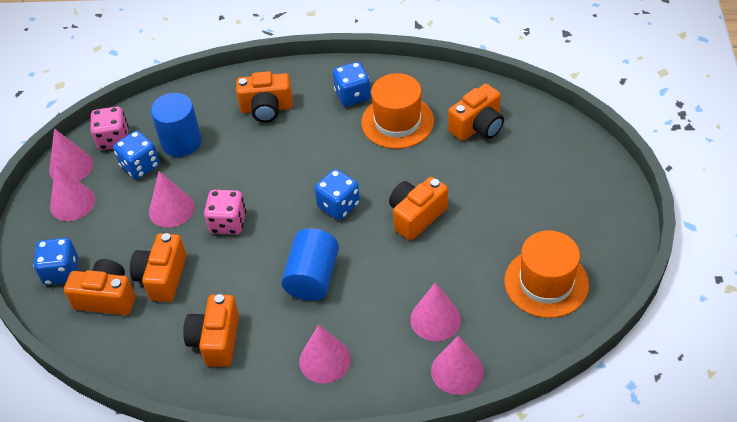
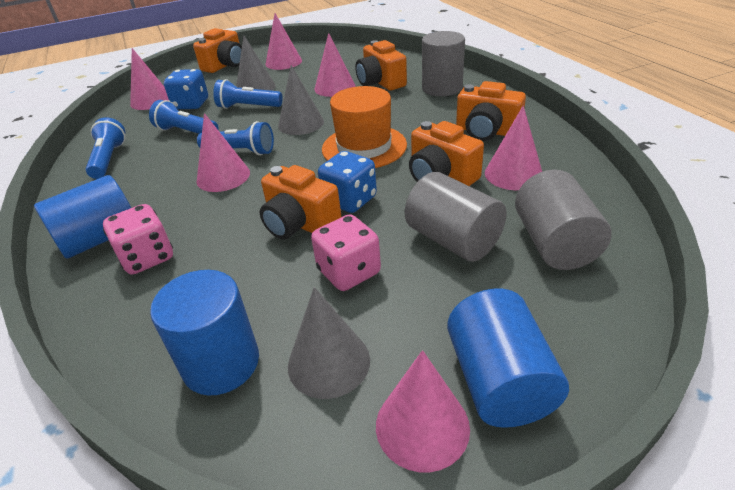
blue cylinder: [151,93,202,157] [281,228,339,301] = 2 -> [34,175,131,259] [150,270,259,395] [447,289,569,428] = 3
blue dice: [33,238,78,285] [113,131,160,179] [314,169,360,220] [333,62,371,106] = 4 -> [164,69,208,109] [318,151,377,213] = 2
blue flashlight: none = 0 -> [86,117,126,179] [149,100,219,134] [197,121,274,155] [213,79,283,109] = 4
grey cone: none = 0 -> [236,36,276,91] [278,65,324,135] [288,287,370,399] = 3
grey cylinder: none = 0 -> [405,172,507,262] [422,31,465,96] [515,170,612,270] = 3
orange camera: [64,259,135,315] [130,233,186,302] [183,294,239,367] [236,71,293,122] [389,177,448,241] [448,84,504,141] = 6 -> [193,28,242,73] [260,165,342,239] [355,40,407,90] [409,121,484,186] [456,81,526,141] = 5
orange hat: [361,73,434,149] [504,231,589,318] = 2 -> [322,86,407,168] = 1

